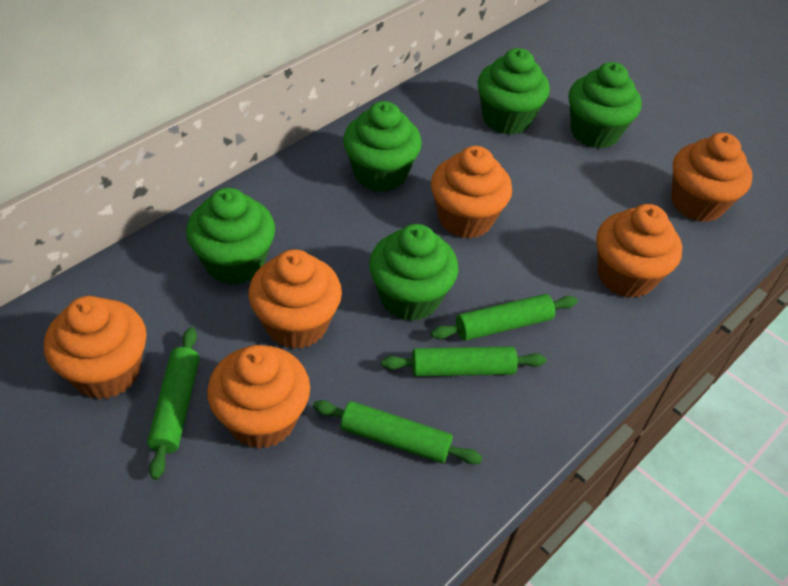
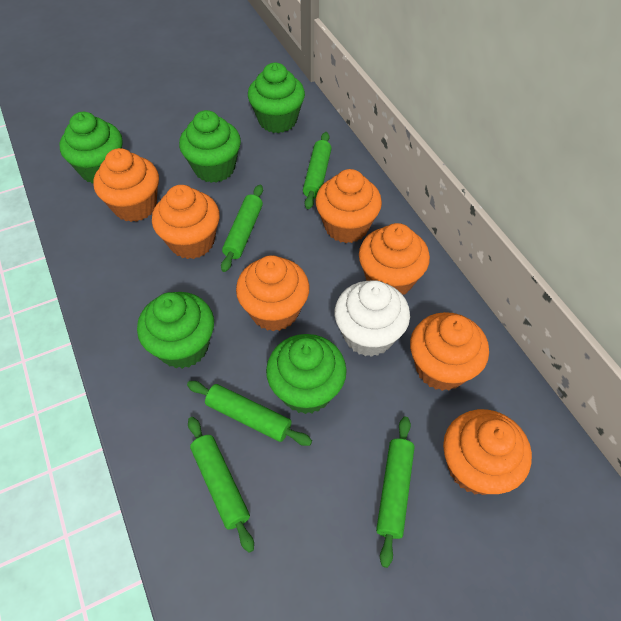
green rolling pin: [147,327,199,480] [313,400,482,465] [381,346,546,377] [431,294,577,341] = 4 -> [187,381,312,446] [188,417,254,553] [221,184,263,272] [303,132,332,209] [376,417,415,568] = 5
orange cupcake: [44,296,147,399] [207,345,310,449] [249,249,342,349] [431,146,512,239] [596,204,682,298] [671,133,753,222] = 6 -> [93,148,159,222] [152,185,220,259] [236,255,310,331] [316,169,382,243] [359,223,430,295] [410,312,489,391] [443,409,532,495] = 7
white cupcake: none = 0 -> [335,280,410,357] = 1

